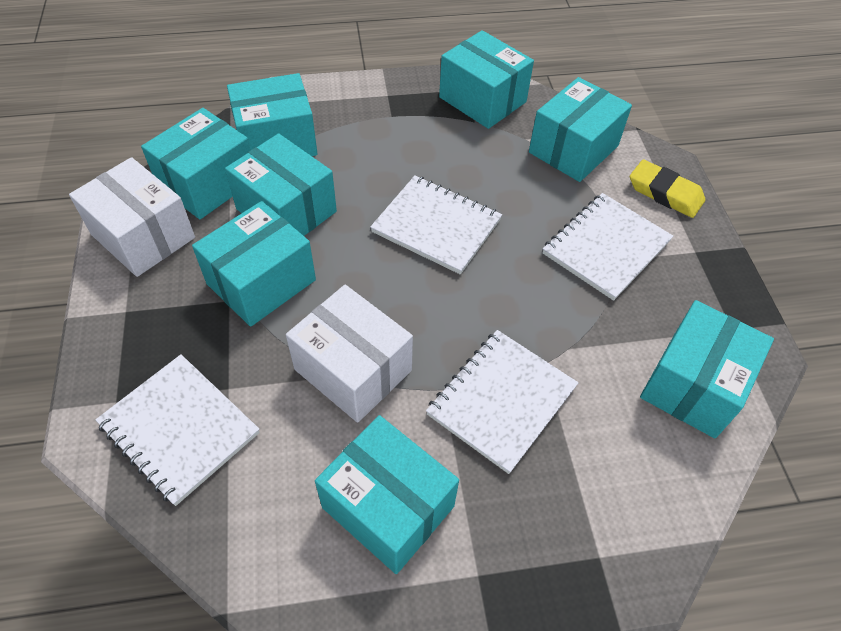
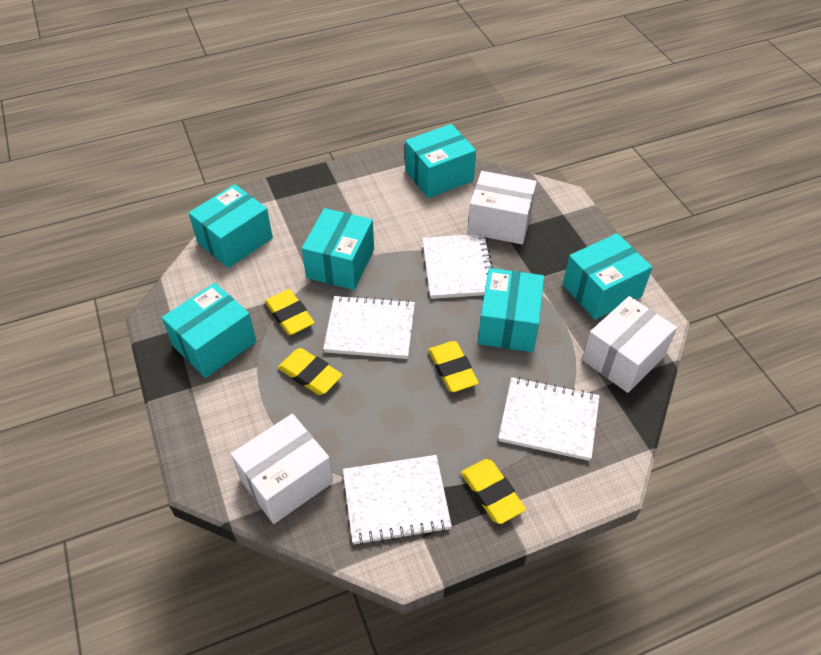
turquoise box: [141,108,251,219] [192,201,316,327] [225,133,337,236] [227,73,318,156] [315,415,459,574] [439,30,534,129] [529,77,632,182] [640,300,774,438] = 8 -> [162,283,256,378] [189,184,273,268] [302,208,374,290] [405,124,476,198] [478,268,544,352] [563,233,652,320] = 6
white box: [69,157,195,277] [286,285,413,423] = 2 -> [231,414,333,524] [468,171,537,244] [582,296,677,393] = 3
yellow eraser: [630,159,705,218] = 1 -> [265,289,315,335] [278,348,343,395] [428,341,479,392] [461,459,526,524] = 4

